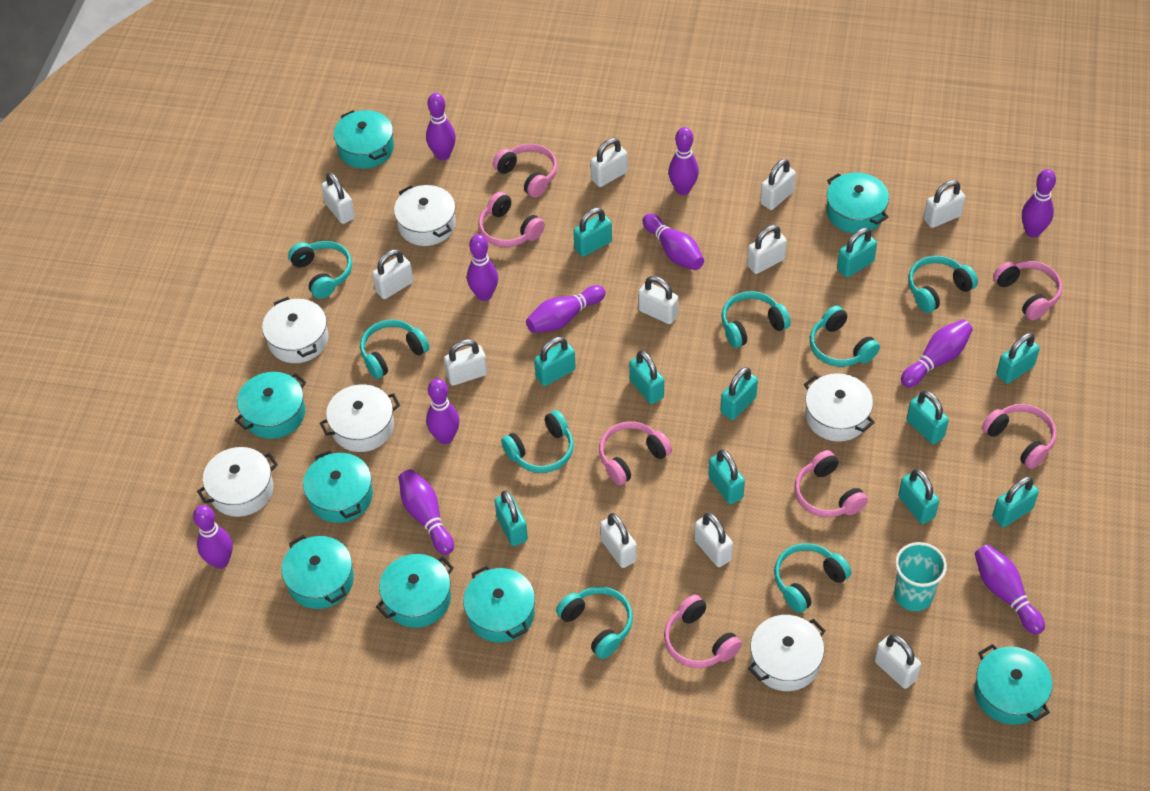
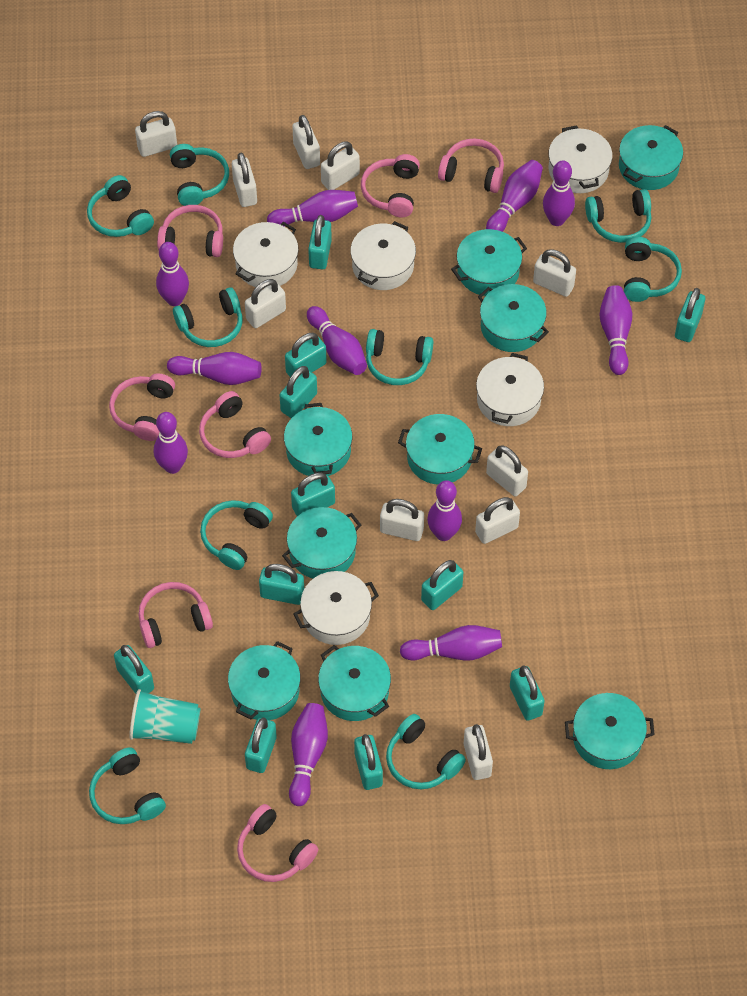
turquoise headphones: [288,241,352,299] [360,320,429,379] [501,410,574,473] [556,586,633,659] [721,291,791,348] [774,543,851,613] [810,306,880,367] [908,256,978,313] = 8 -> [87,175,154,237] [89,747,166,824] [170,144,229,206] [173,287,243,347] [200,500,273,570] [366,329,433,385] [386,714,466,789] [585,189,651,243] [624,237,682,302] = 9
turquoise pot: [235,372,306,439] [281,535,354,609] [303,450,373,523] [334,110,394,169] [376,554,454,628] [463,566,535,643] [826,173,889,234] [974,644,1052,725] = 8 -> [228,641,301,720] [282,507,361,579] [284,403,352,476] [318,645,391,721] [398,414,482,485] [451,229,527,296] [478,284,549,352] [565,693,655,769] [619,125,683,190] = 9
white padlock: [321,172,355,224] [372,249,413,299] [444,339,487,386] [591,138,628,187] [600,513,637,568] [638,276,679,324] [694,513,733,567] [747,225,787,274] [760,159,796,210] [875,634,921,689] [924,180,965,228] = 11 -> [135,111,177,157] [232,153,257,207] [245,279,286,328] [292,115,320,169] [321,141,360,190] [380,499,424,541] [464,724,493,780] [475,497,520,544] [486,445,528,496] [533,249,576,297] = 10
white pot: [197,447,278,517] [262,297,328,363] [320,384,400,452] [394,185,456,246] [748,615,826,691] [804,373,875,442] = 6 -> [233,222,299,288] [294,571,379,645] [350,221,416,290] [476,353,544,426] [548,125,612,193] = 5

